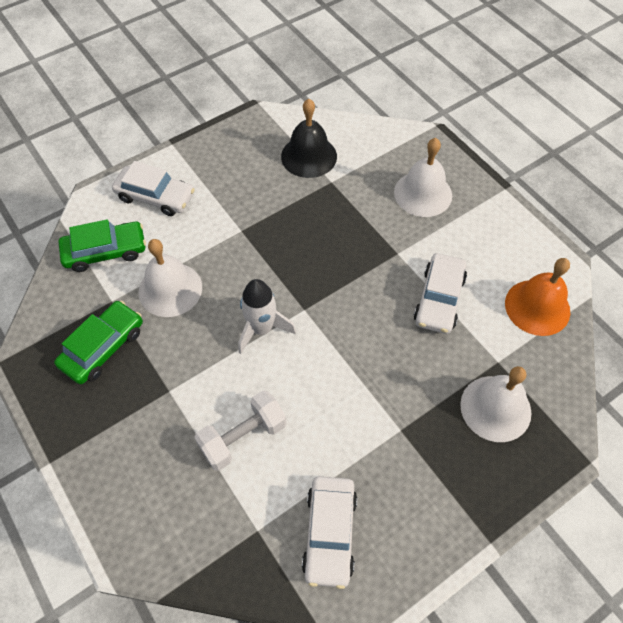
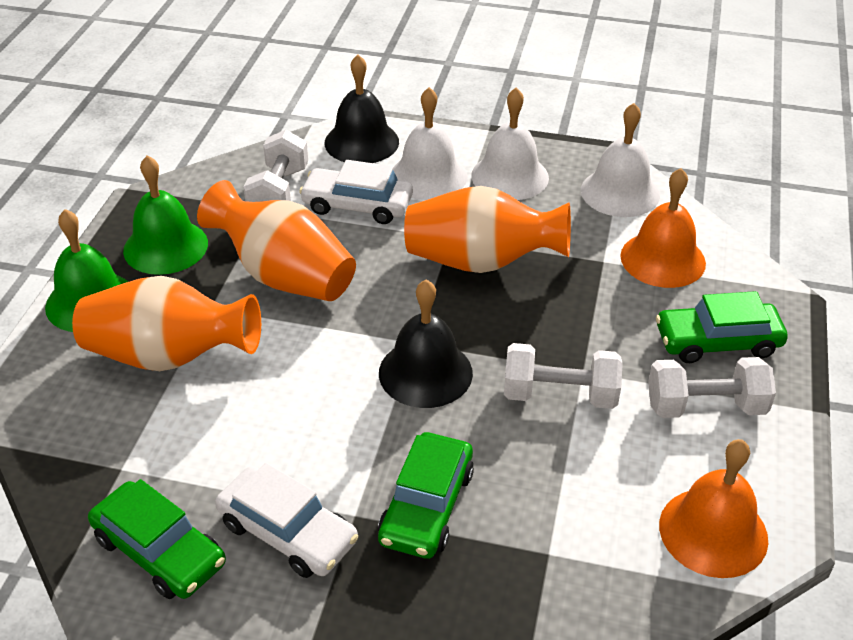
black bell: [281,99,337,178] = 1 -> [325,55,399,163] [379,280,473,408] = 2
green bell: none = 0 -> [45,209,128,332] [123,155,208,275] = 2
green car: [54,301,143,384] [59,219,146,272] = 2 -> [88,479,226,599] [378,432,474,559] [656,291,788,363] = 3
orange bell: [505,258,570,336] = 1 -> [620,168,706,288] [659,439,768,578] = 2
orange vase: none = 0 -> [72,276,261,371] [197,180,356,301] [404,186,571,273] = 3
white car: [112,161,195,216] [302,476,357,589] [414,253,467,334] = 3 -> [215,463,358,578] [299,160,413,224] = 2
white dumbbell: [194,390,286,471] = 1 -> [244,130,308,202] [504,343,623,409] [648,357,776,418] = 3
white rocket: [238,279,296,354] = 1 -> none = 0

